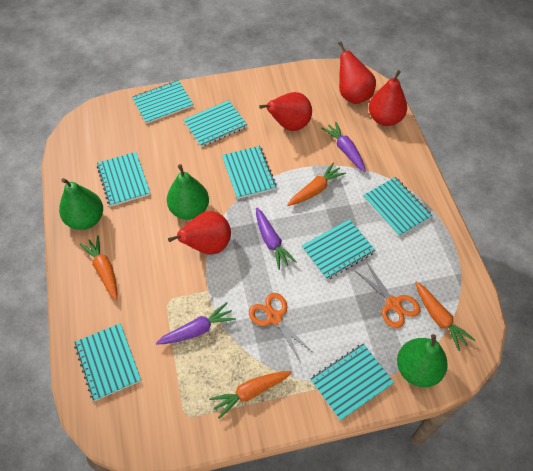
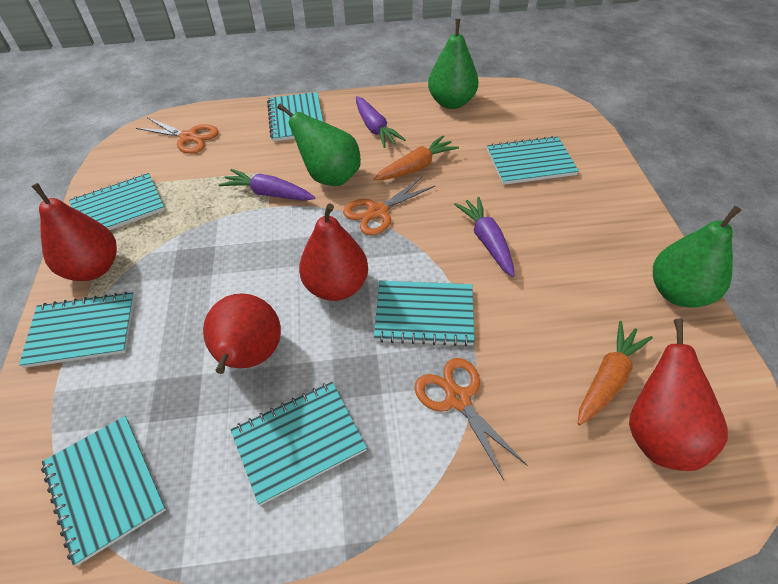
orange carrot: [80,236,117,300] [209,371,292,419] [287,162,346,206] [415,282,475,351] = 4 -> [374,135,459,180] [578,321,653,425] = 2
orange scissors: [249,293,314,362] [355,263,420,328] = 2 -> [136,117,219,154] [343,177,436,235] [414,358,527,480] = 3
turquoise notebook: [74,323,141,401] [97,152,150,207] [132,80,193,124] [184,100,247,147] [222,146,277,199] [302,219,376,280] [310,344,394,421] [363,177,432,237] = 8 -> [19,292,135,368] [41,416,166,566] [69,173,165,230] [231,382,367,505] [267,92,323,142] [374,281,474,347] [487,136,579,185] = 7

